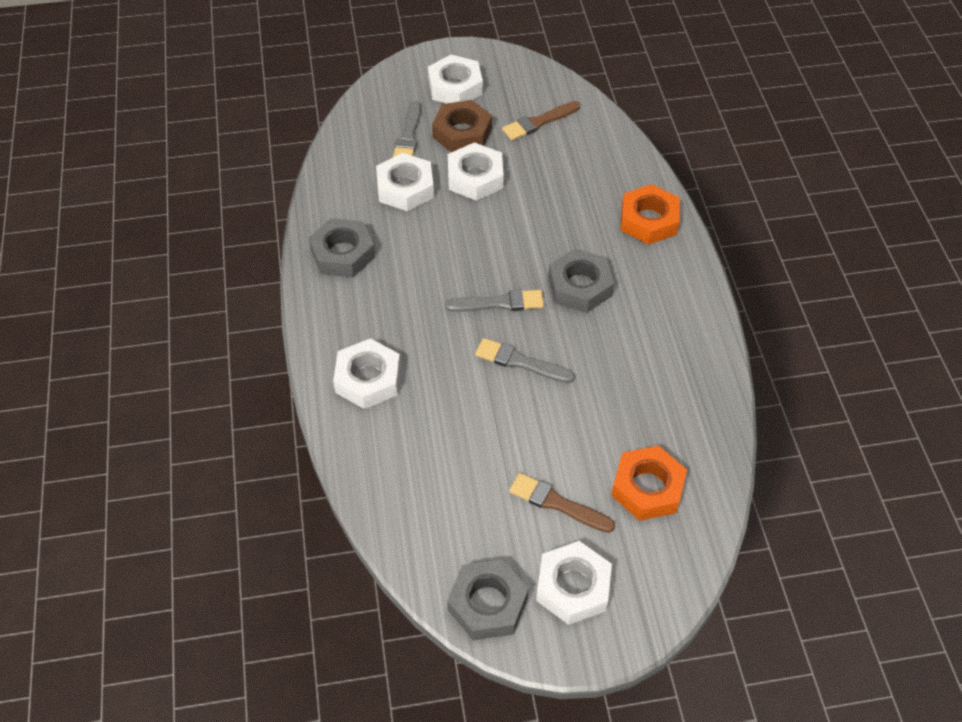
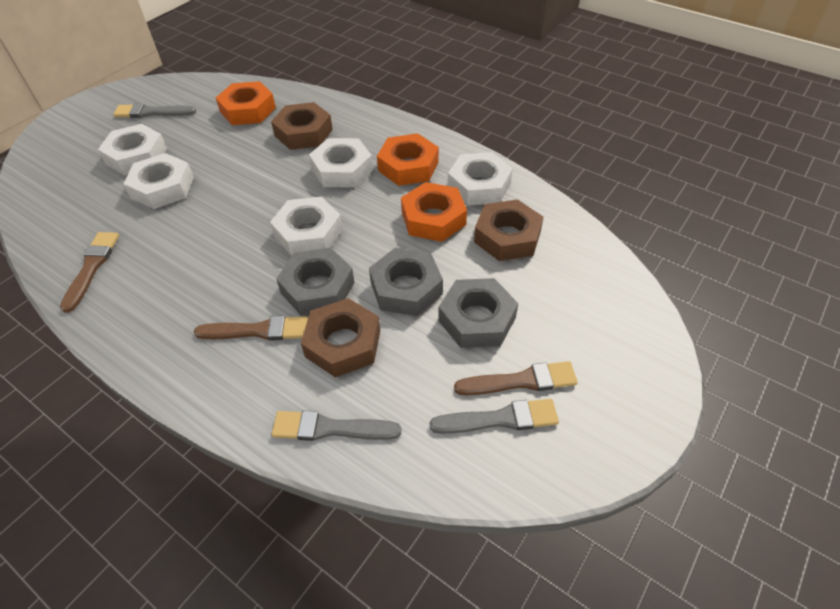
brown brush: [502,101,580,141] [509,473,615,533] = 2 -> [60,232,119,313] [194,316,308,341] [454,361,578,395] = 3
brown nut: [432,100,492,152] = 1 -> [271,102,333,150] [301,298,380,377] [474,199,544,261] = 3
orange nut: [611,446,687,521] [621,184,680,245] = 2 -> [216,81,276,125] [377,133,439,186] [401,182,467,242] = 3

